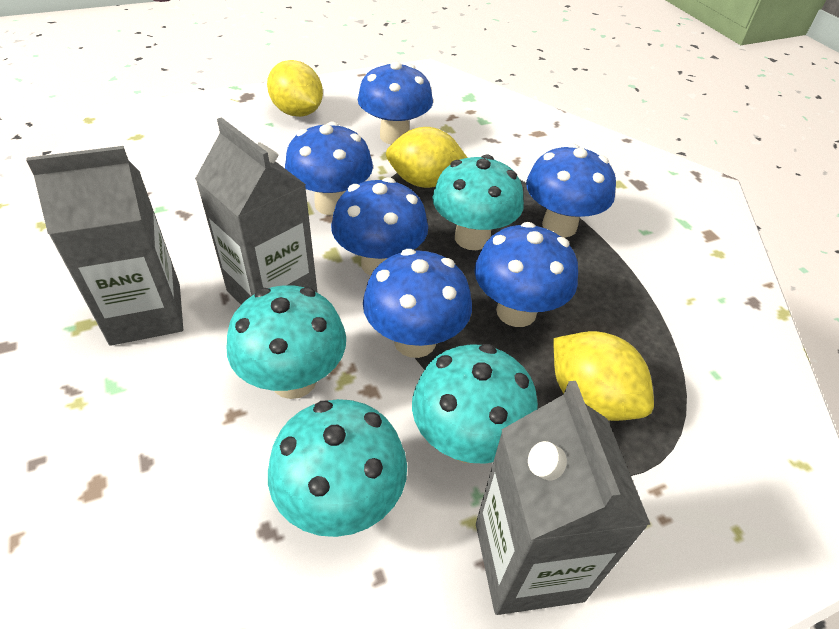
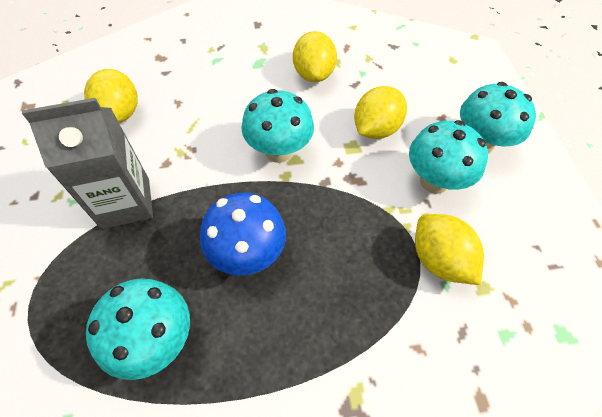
blue mushroom: [285,121,373,215] [331,177,428,276] [358,61,433,144] [363,249,472,358] [474,222,578,327] [526,144,616,238] = 6 -> [200,193,286,275] = 1
grey carton: [26,146,183,346] [195,117,318,305] [476,381,651,615] = 3 -> [22,98,153,230] = 1
yellow lemon: [267,60,323,117] [386,127,467,188] [554,331,654,421] = 3 -> [84,69,138,123] [293,31,337,82] [354,86,407,139] [415,214,484,285] = 4

